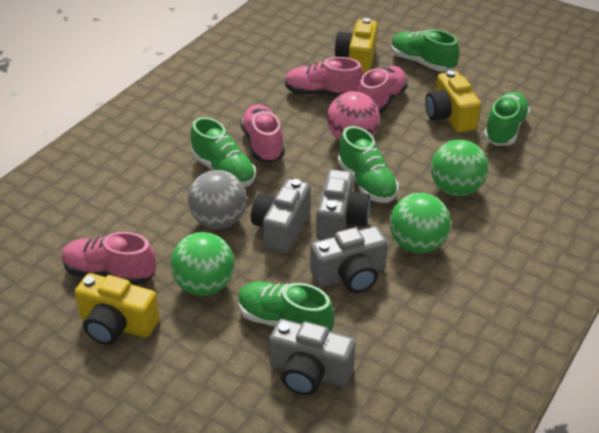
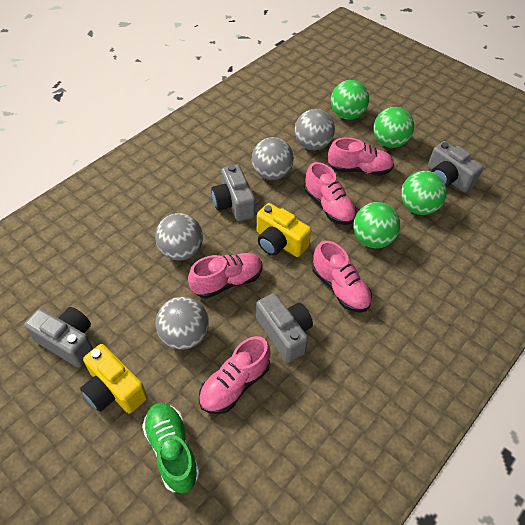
green ball: [170,232,234,296] [390,193,451,253] [431,140,488,196] = 3 -> [331,80,369,120] [353,202,400,248] [373,107,414,148] [401,171,447,215] = 4
green shoe: [191,117,256,187] [238,281,334,332] [338,126,399,203] [391,30,459,72] [484,92,530,146] = 5 -> [142,403,199,493] = 1
grey ball: [188,170,247,229] = 1 -> [155,213,203,261] [155,296,209,350] [252,137,294,180] [295,109,335,150] = 4
pink ball: [327,91,380,141] = 1 -> none = 0
pink shoe: [62,232,156,285] [240,105,285,163] [285,57,364,97] [357,66,407,114] = 4 -> [188,253,262,298] [199,336,271,414] [305,162,357,225] [312,241,372,313] [328,138,394,176] = 5
yellow camera: [75,273,160,345] [335,18,377,74] [425,70,481,133] = 3 -> [80,344,147,414] [257,203,311,257] = 2

